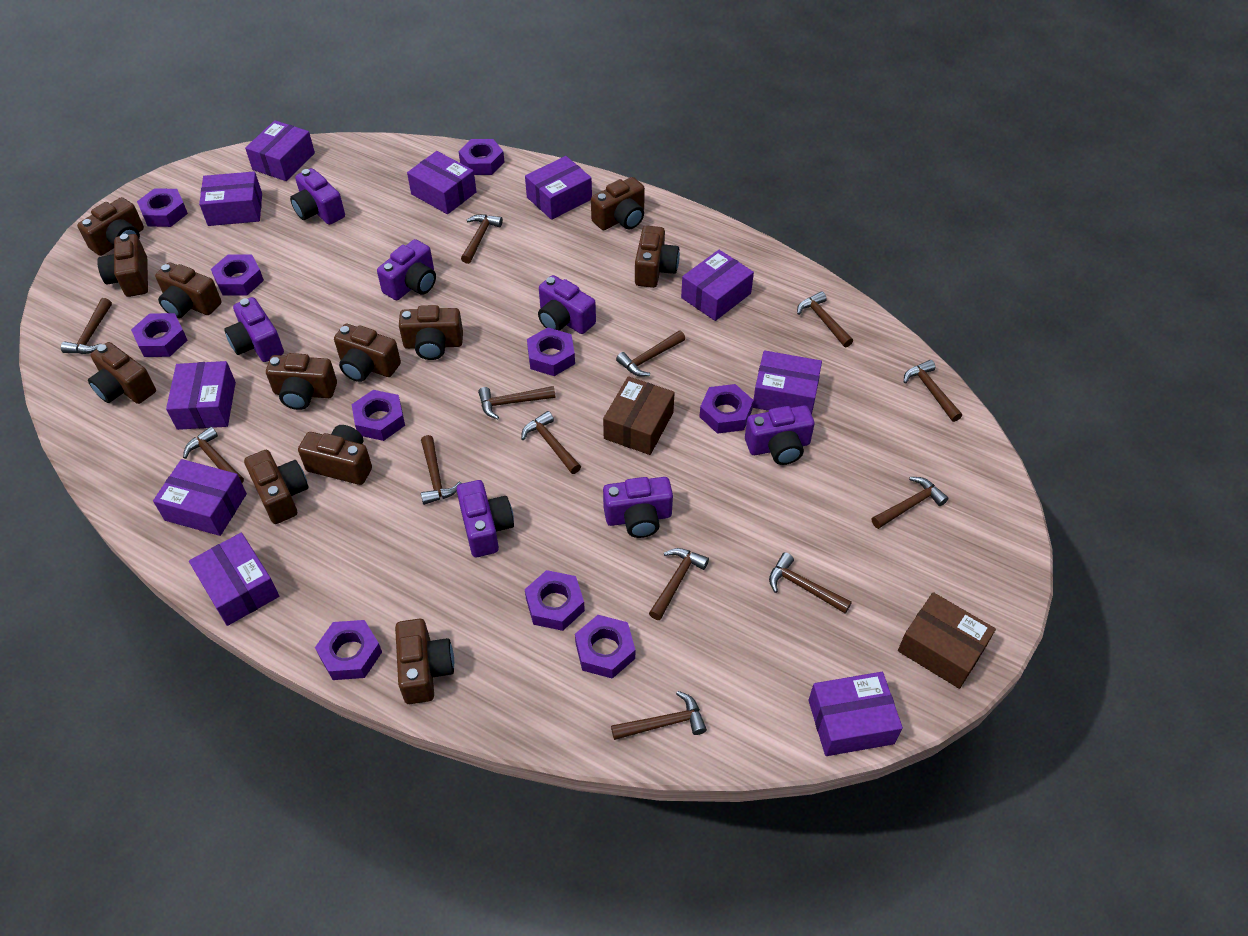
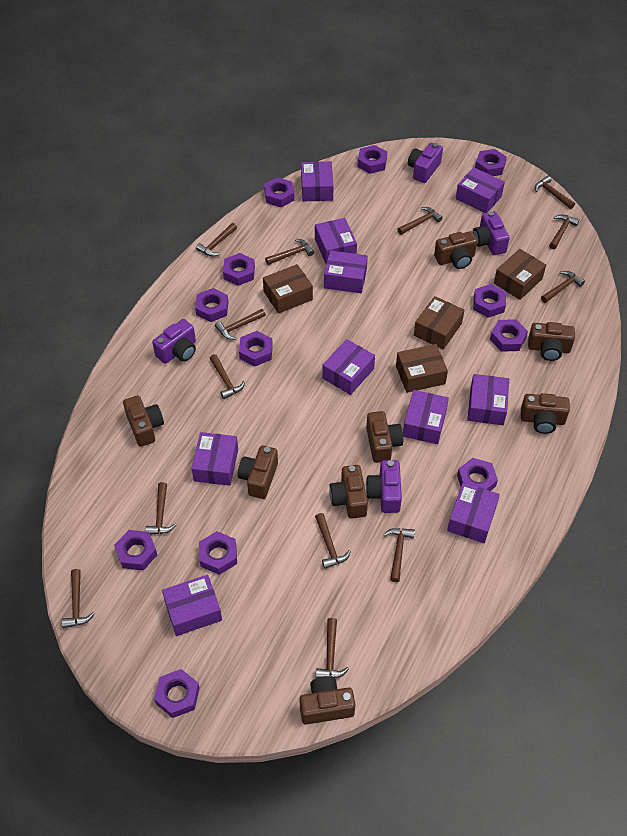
brown box: [603,376,675,455] [898,592,996,689] = 2 -> [263,264,313,314] [396,344,448,393] [414,296,464,349] [494,249,546,300] = 4
brown camera: [77,197,144,256] [88,342,156,404] [97,234,148,297] [155,262,222,318] [244,450,309,524] [266,353,337,410] [298,425,372,485] [334,324,401,382] [395,619,454,704] [399,305,463,360] [591,177,645,230] [635,226,680,288] = 12 -> [123,395,164,447] [238,446,278,499] [300,676,355,725] [329,465,368,519] [366,411,403,463] [434,231,477,269] [521,393,570,434] [528,322,575,361] = 8
purple camera: [224,297,284,362] [290,168,345,225] [377,239,436,300] [457,480,514,557] [538,275,596,334] [603,477,673,538] [745,405,815,465] = 7 -> [152,319,196,364] [366,460,402,513] [408,143,443,183] [473,211,510,255] = 4
purple nut: [131,313,187,357] [137,188,188,227] [211,254,264,296] [315,620,382,680] [352,390,405,441] [458,139,504,175] [525,570,585,631] [527,327,575,376] [575,615,635,679] [699,384,754,434] = 10 -> [114,530,157,570] [154,669,200,718] [195,288,228,322] [199,531,237,575] [223,253,255,286] [239,331,273,366] [264,177,294,207] [357,145,387,174] [457,458,498,491] [473,284,506,318] [475,149,507,176] [490,319,528,352] = 12

